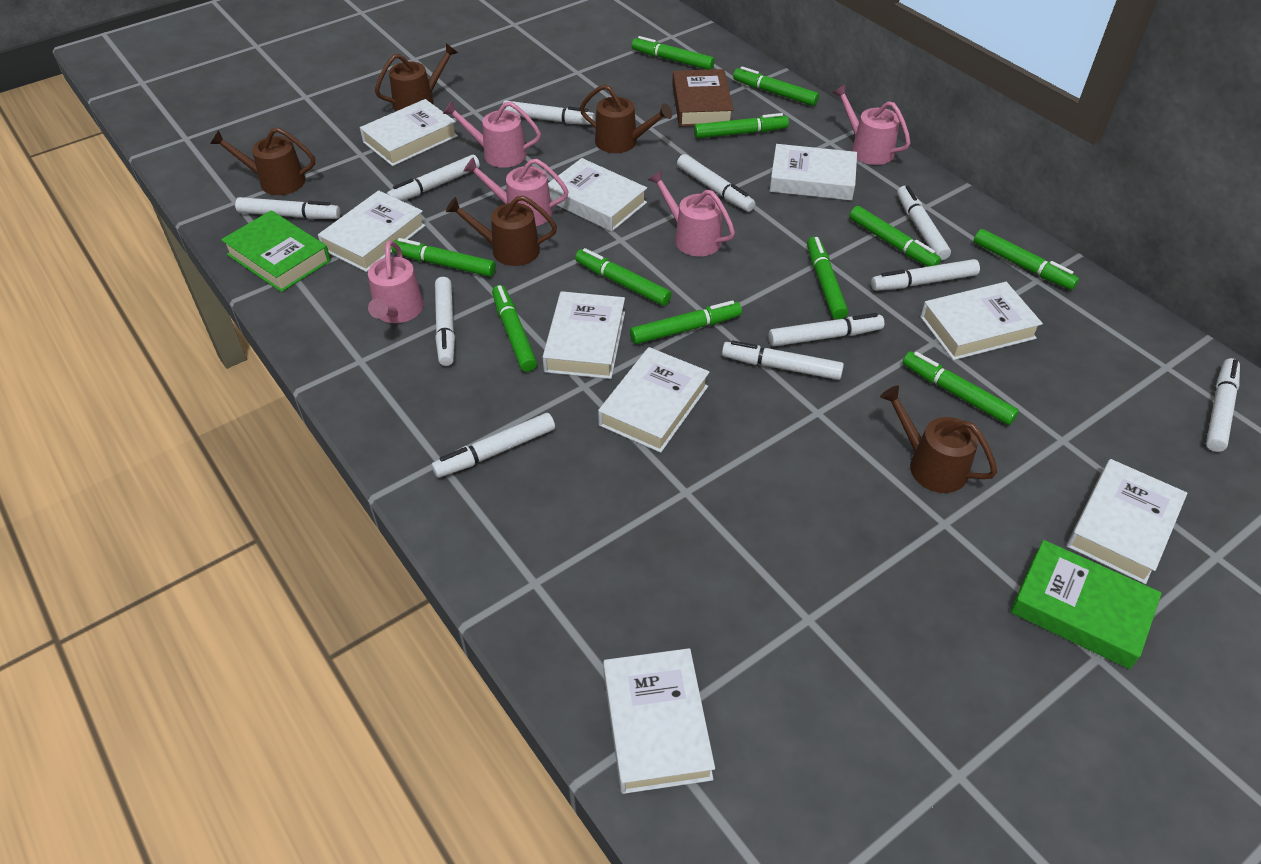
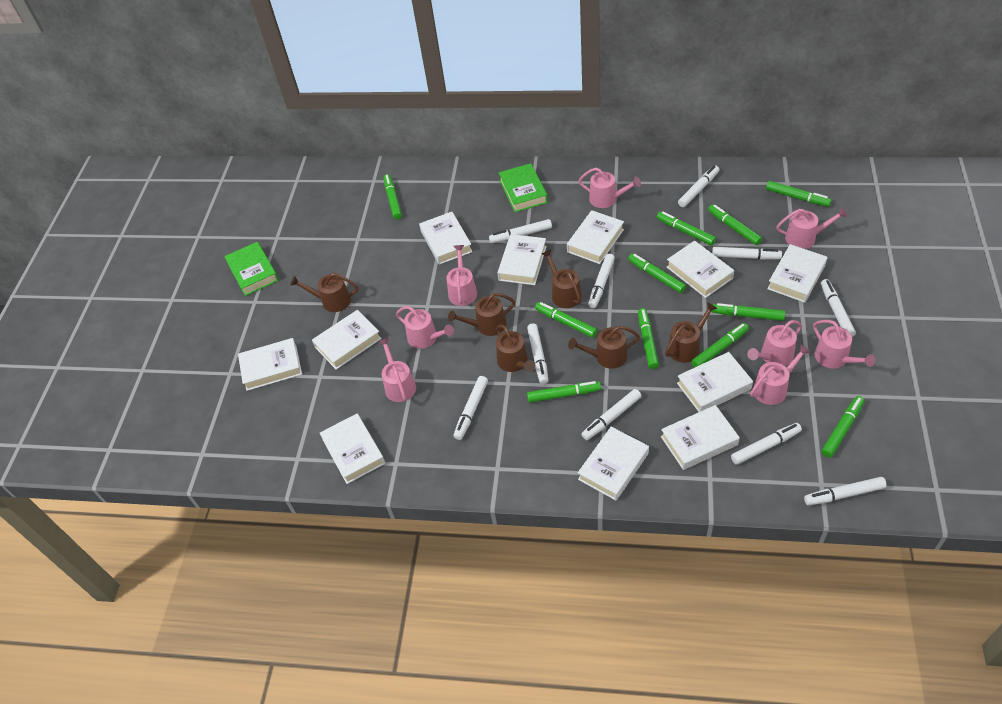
brown book: [672,69,733,127] = 1 -> none = 0
brown watering can: [210,127,315,195] [375,43,458,111] [446,196,557,266] [580,84,672,153] [880,385,997,493] = 5 -> [290,273,358,312] [448,293,515,336] [496,325,535,372] [542,249,582,308] [568,326,640,369] [665,302,717,363] = 6
pink watering can: [368,240,424,323] [443,101,541,168] [463,157,569,226] [648,170,735,256] [832,84,911,165] = 5 -> [378,338,416,402] [396,306,454,349] [446,245,477,306] [578,168,641,208] [747,320,802,366] [750,345,810,405] [776,207,847,249] [813,320,875,369] = 8
white book: [318,190,425,272] [360,99,458,166] [543,291,625,379] [548,158,647,232] [598,347,709,453] [603,648,715,794] [769,144,857,201] [920,282,1043,360] [1067,459,1187,584] = 9 -> [238,338,302,391] [312,310,382,370] [320,414,385,484] [419,212,473,265] [497,234,547,285] [567,210,624,264] [578,427,649,501] [661,405,740,470] [667,241,734,298] [677,352,753,412] [767,244,827,303] = 11
white marker: [235,197,340,219] [387,155,480,201] [432,413,555,478] [435,277,455,366] [503,100,595,125] [677,154,755,212] [722,340,844,380] [768,313,884,346] [871,259,980,291] [897,186,951,260] [1206,358,1240,452] = 11 -> [453,376,488,440] [489,219,552,243] [527,323,548,384] [582,389,641,440] [588,254,615,308] [678,165,719,207] [712,247,782,260] [731,423,802,465] [804,477,887,505] [821,279,856,337] = 10

